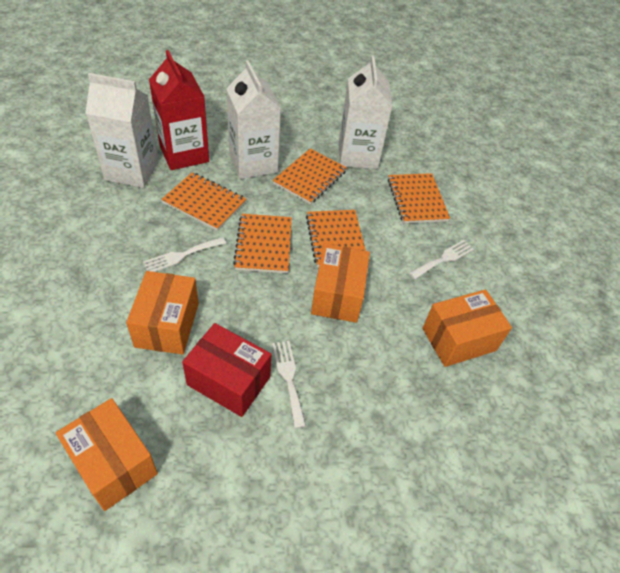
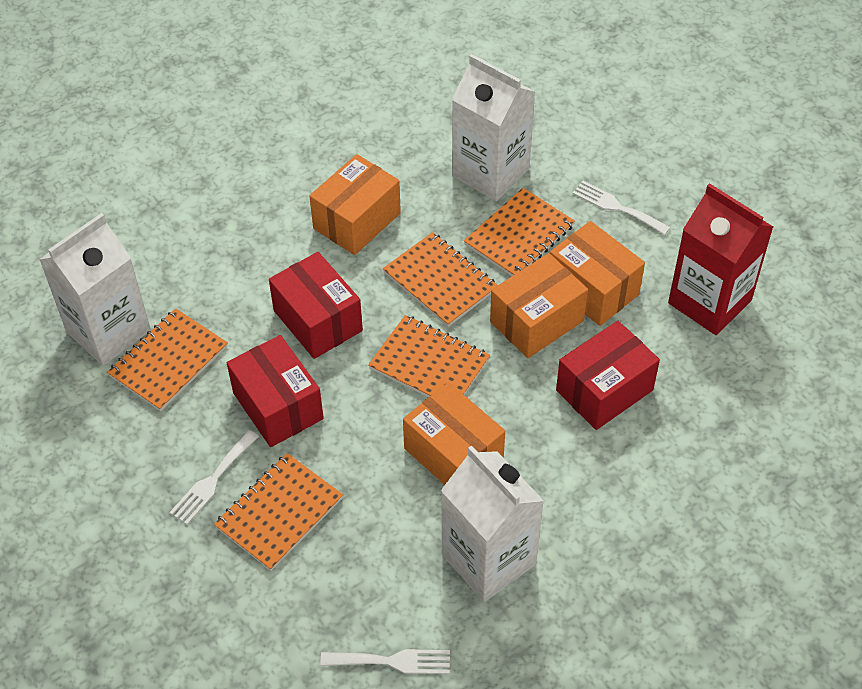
red box: [182,323,271,417] = 1 -> [227,335,324,447] [269,252,363,359] [556,321,660,430] = 3

